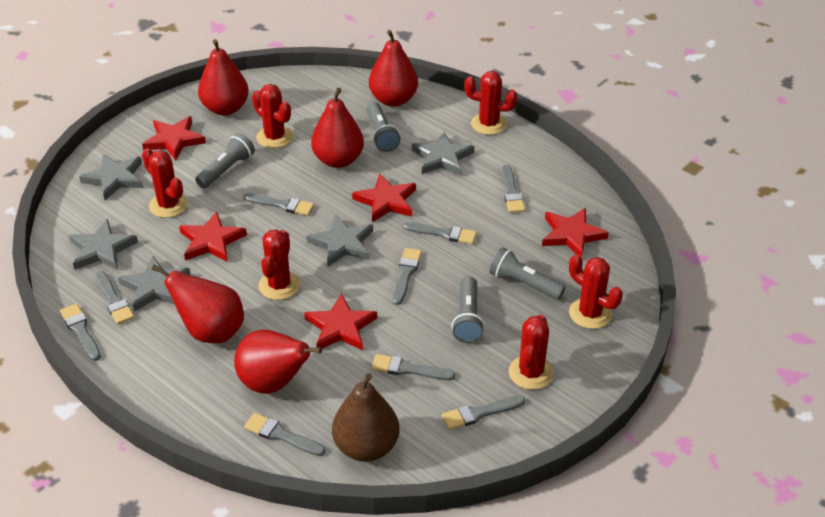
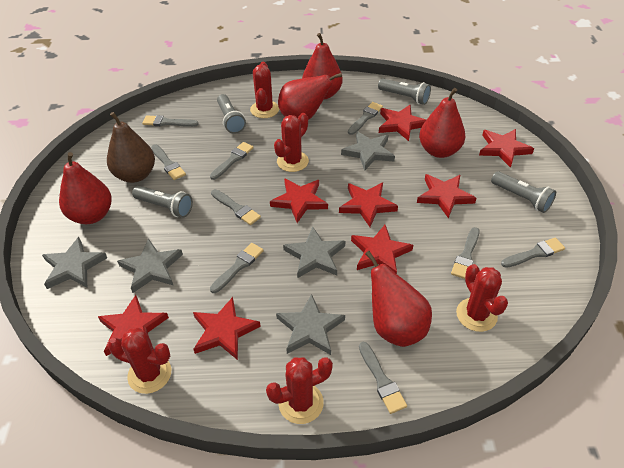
red cactus: [142,148,188,218] [252,84,293,148] [258,229,300,300] [464,71,517,135] [509,314,554,390] [569,254,623,329] = 6 -> [108,328,171,394] [250,62,279,118] [266,357,333,424] [274,113,309,172] [456,264,508,332] = 5
red star: [142,116,206,160] [179,211,247,262] [304,293,377,350] [352,173,416,222] [542,208,609,258] = 5 -> [98,295,169,356] [193,297,261,360] [270,178,328,223] [339,183,398,227] [351,225,413,274] [379,105,426,141] [417,174,476,218] [479,129,534,168] = 8

